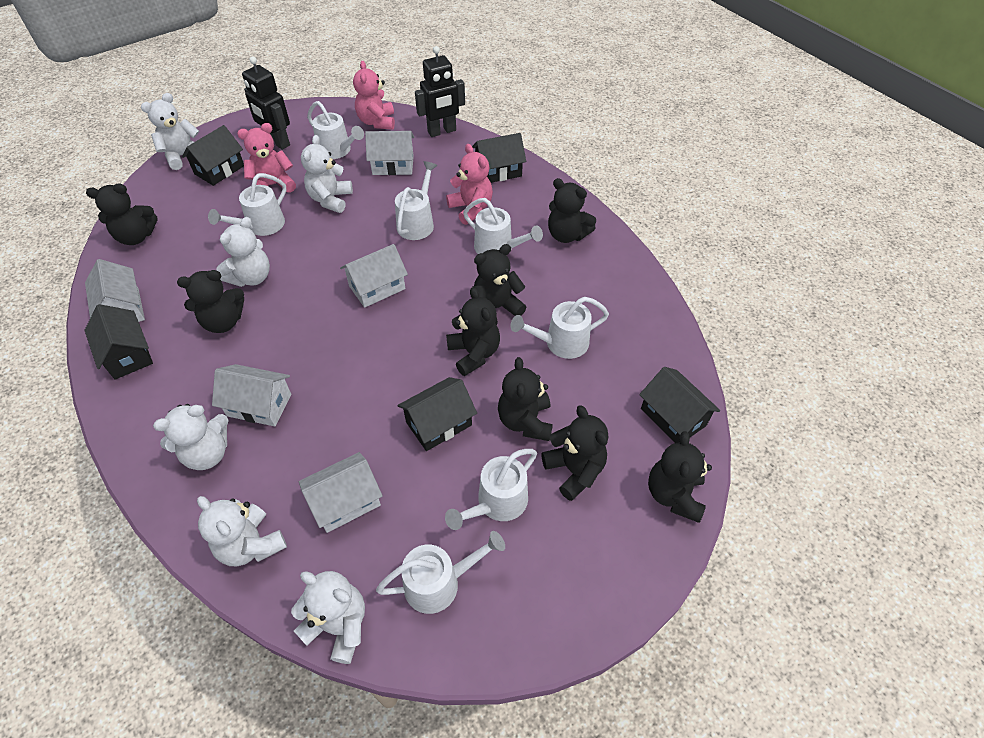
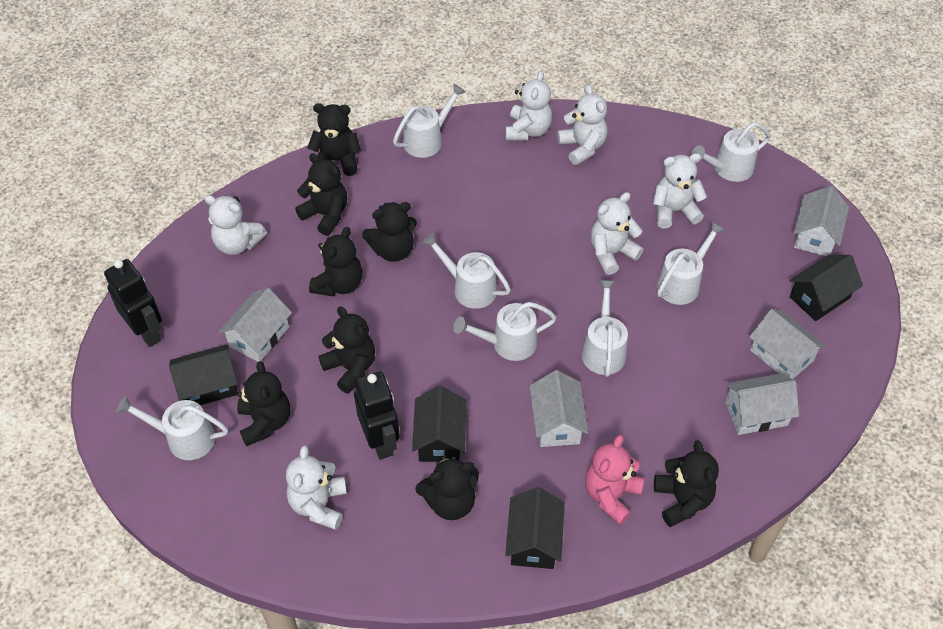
black house: [85,304,153,380] [182,125,244,186] [398,377,477,451] [472,133,526,183] [639,367,720,443] = 5 -> [169,344,238,405] [412,386,466,462] [505,488,565,569] [789,255,863,321] = 4
pink teddy bear: [237,123,296,193] [353,61,395,130] [446,144,493,225] = 3 -> [585,435,644,525] = 1

